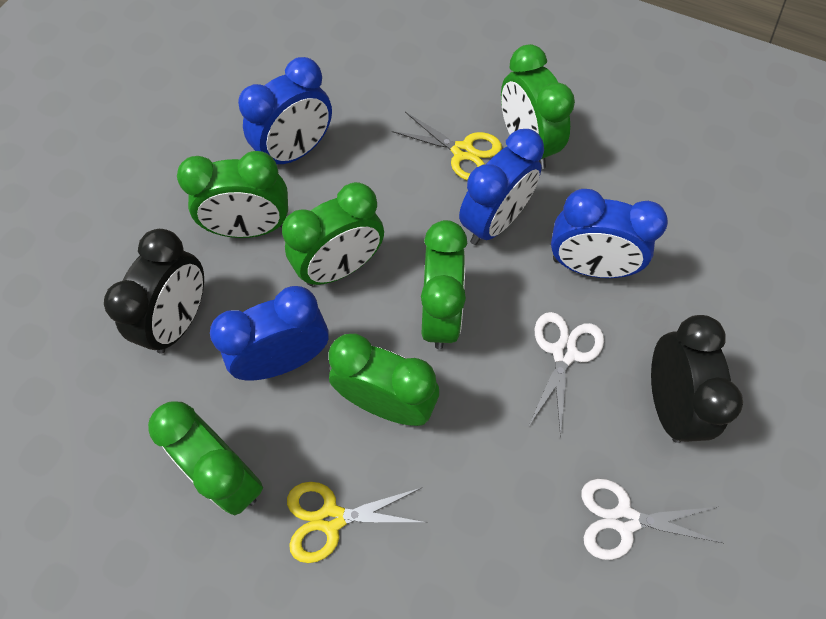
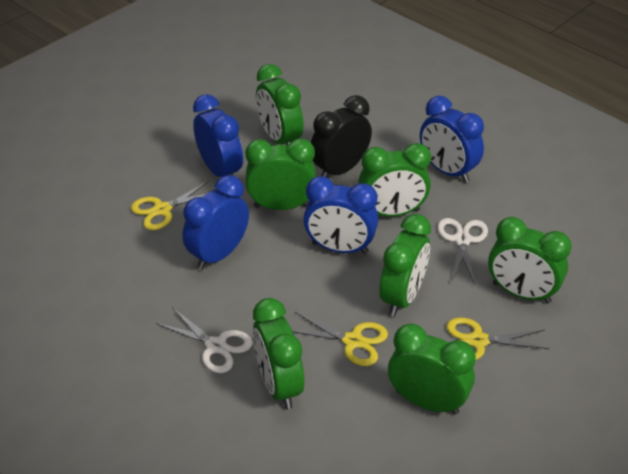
black clock: [104,229,204,354] [651,315,743,443] = 2 -> [311,95,372,178] = 1
green clock: [148,401,263,516] [177,151,288,238] [282,182,384,286] [329,333,439,426] [421,220,467,349] [501,44,575,169] = 6 -> [245,138,316,210] [253,298,304,409] [256,64,304,145] [358,143,431,217] [379,214,431,317] [388,323,476,414] [488,217,572,303] = 7
yellow scissors: [287,482,427,563] [392,112,502,180] = 2 -> [131,181,209,230] [292,312,388,366] [447,318,549,360] = 3

